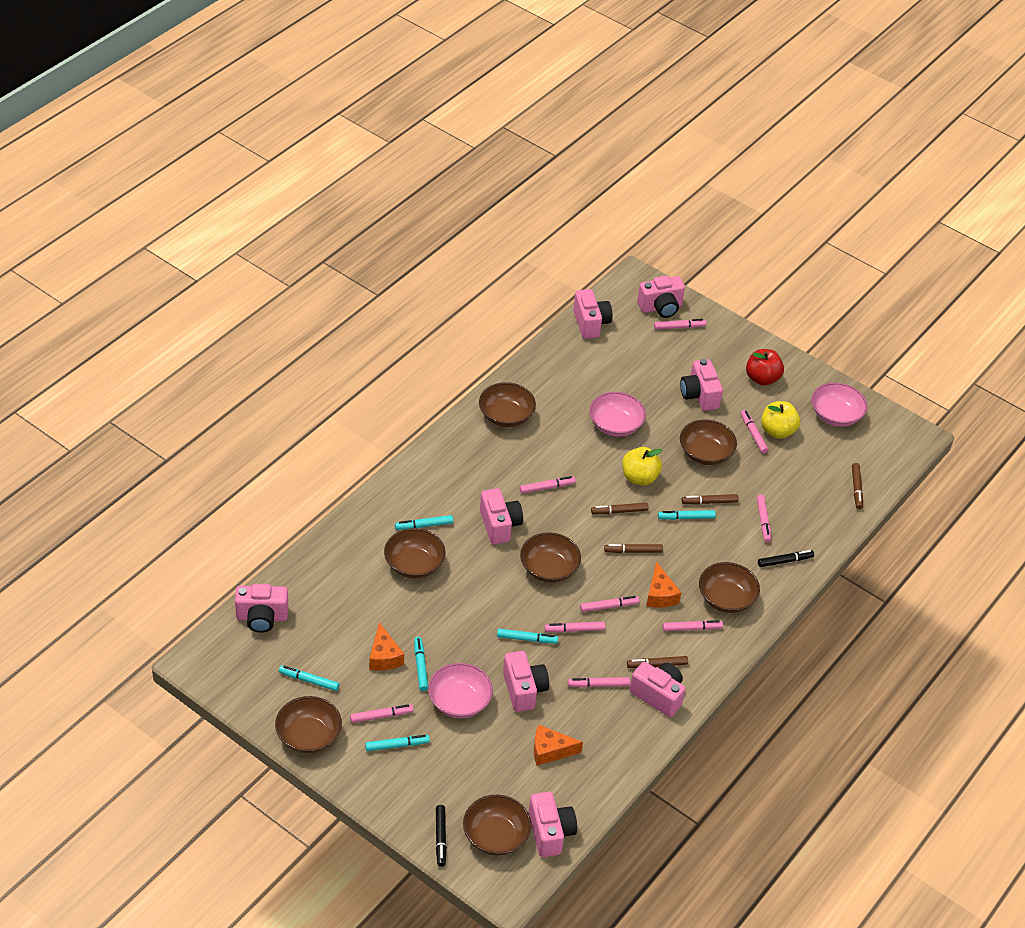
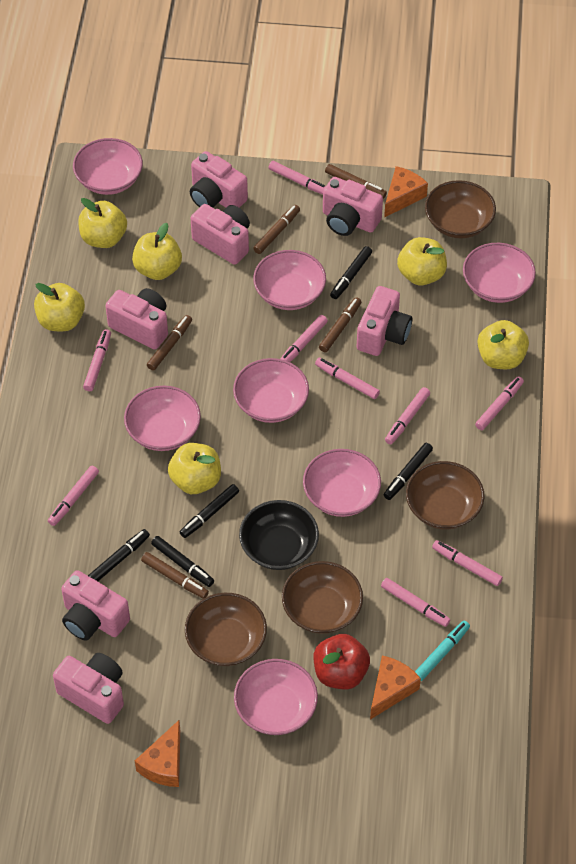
black bowl: none = 0 -> [239,500,319,570] = 1
black marker: [436,805,447,867] [758,550,814,567] = 2 -> [88,529,150,581] [151,536,214,587] [180,484,239,538] [330,246,372,299] [384,443,433,500] = 5
brown bowl: [275,696,342,753] [384,528,446,579] [463,795,532,856] [479,382,536,427] [520,532,581,583] [680,419,737,465] [699,562,760,613] = 7 -> [185,593,267,666] [282,561,363,634] [406,461,484,530] [425,180,496,238] = 4
pink bowl: [428,663,493,718] [589,392,646,437] [812,382,867,427] = 3 -> [73,138,143,195] [124,386,201,451] [233,358,309,423] [234,659,318,735] [253,250,326,310] [303,449,381,517] [463,243,536,303] = 7
pink camera: [235,584,288,633] [480,488,523,545] [503,651,549,712] [528,792,577,857] [573,289,612,339] [630,662,685,717] [637,275,685,318] [680,359,723,411] = 8 -> [53,653,124,724] [61,570,130,641] [105,288,168,350] [190,151,248,208] [191,204,250,265] [323,177,383,236] [357,286,412,356] = 7
turquoise marker: [279,665,339,691] [365,735,430,751] [395,515,453,530] [414,637,428,691] [497,629,558,644] [658,510,716,520] = 6 -> [415,621,470,681] = 1
yellow apple: [622,447,662,485] [761,401,800,439] = 2 -> [34,283,85,331] [78,198,127,248] [132,223,182,280] [168,443,221,494] [397,237,447,285] [477,320,529,369] = 6

